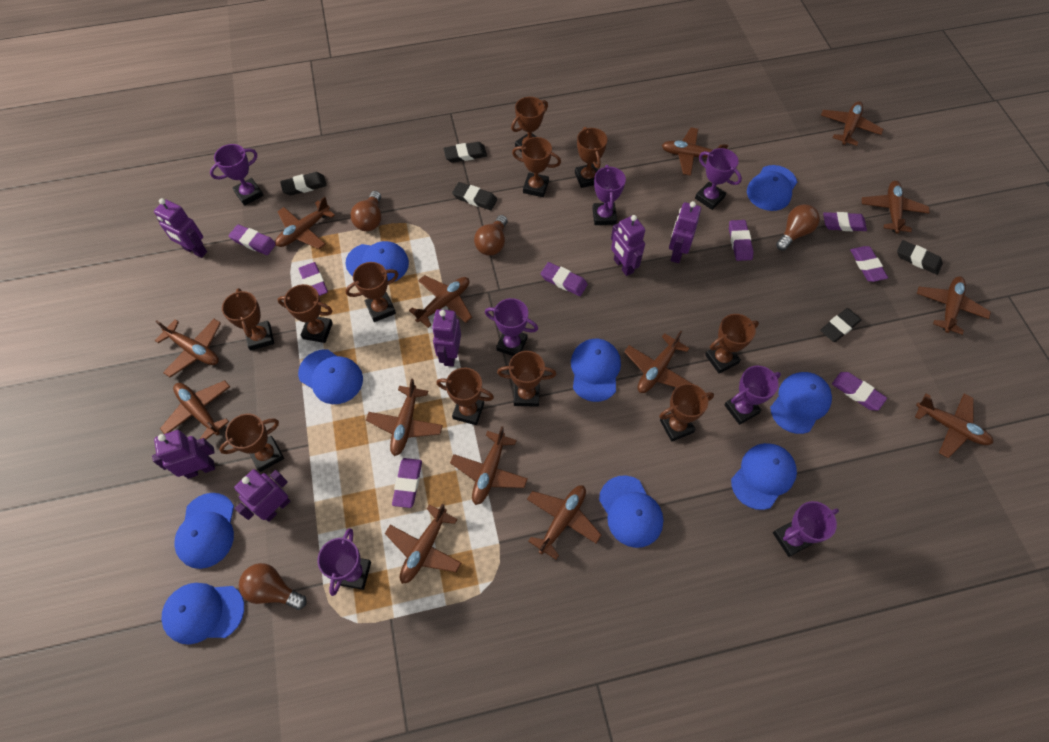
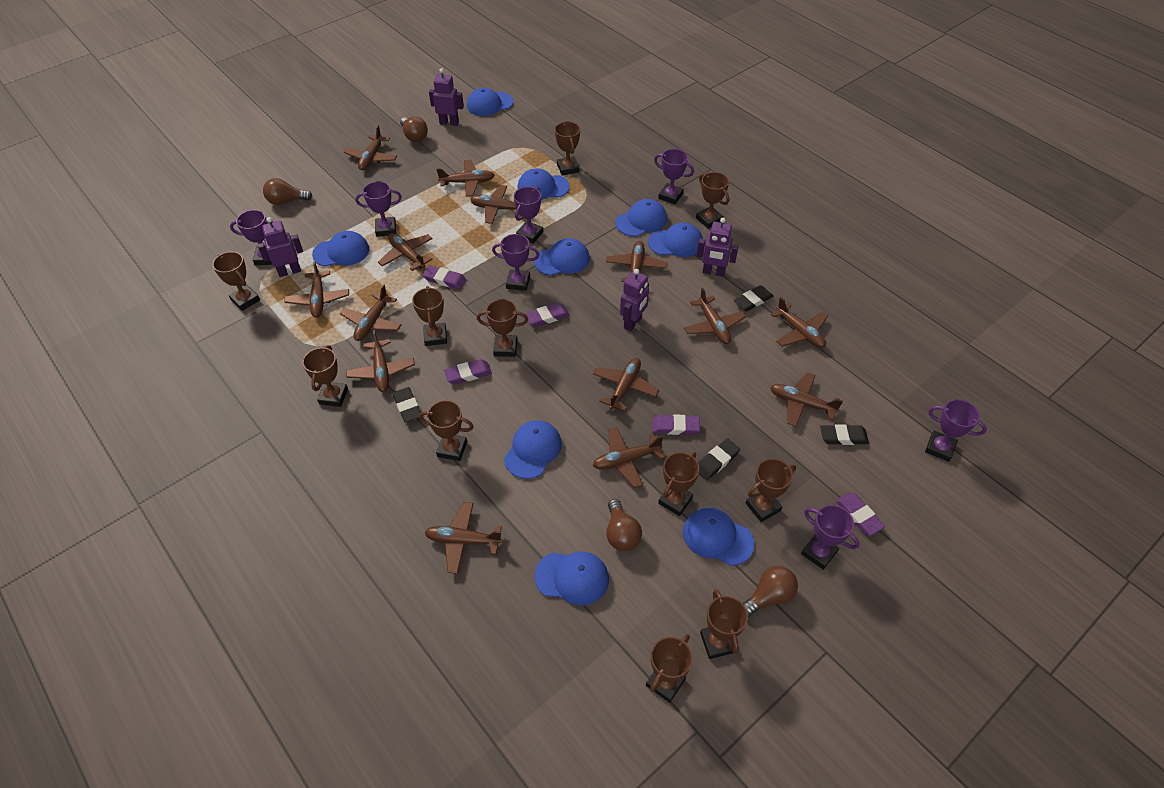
black eraser: [280,172,327,196] [443,142,487,163] [452,182,497,210] [820,308,862,342] [897,240,943,275] = 5 -> [392,387,421,423] [698,438,740,480] [734,285,773,312] [820,424,869,445] = 4
purple eraser: [229,224,276,255] [299,262,328,296] [392,458,422,508] [541,262,588,296] [729,220,753,261] [823,212,867,231] [832,372,887,411] [850,246,888,282] = 8 -> [423,265,466,289] [444,359,492,384] [525,303,570,327] [652,414,700,435] [835,492,885,535] = 5
purple robot: [152,430,215,479] [154,198,207,258] [234,469,290,522] [432,309,461,367] [611,215,645,276] [669,201,701,263] = 6 -> [258,217,303,277] [429,68,464,126] [620,269,649,331] [697,218,739,277] = 4

